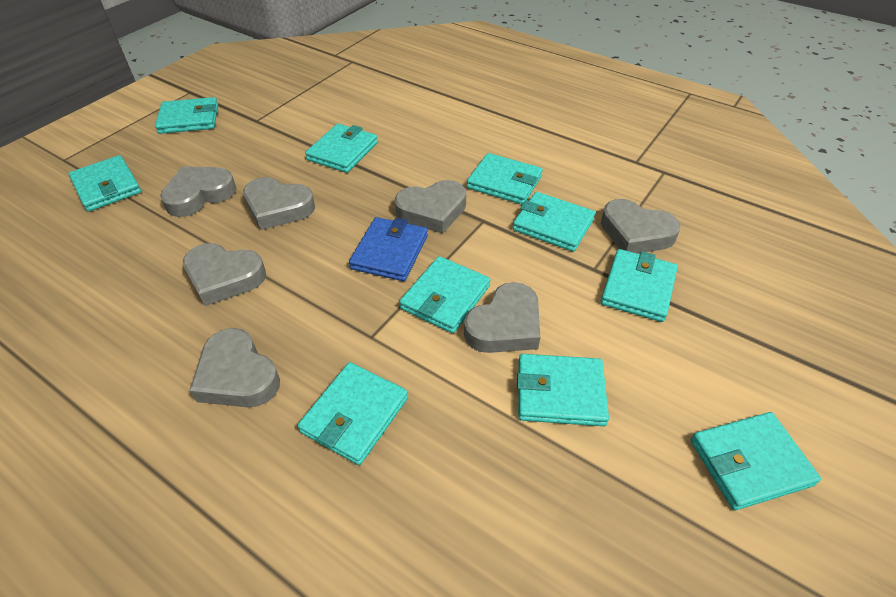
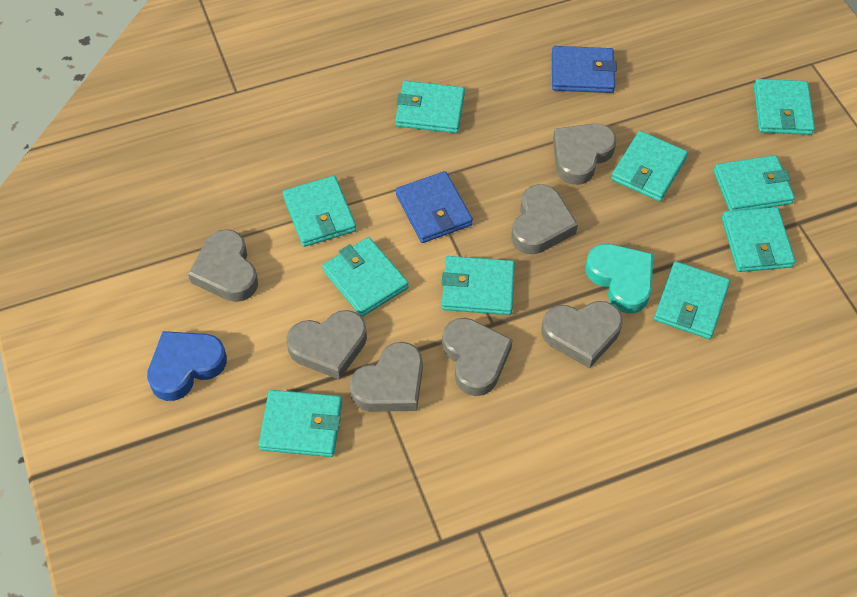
blue heart: none = 0 -> [147,331,227,401] = 1
blue wallet: [349,217,428,281] = 1 -> [396,171,473,243] [552,46,617,93] = 2
turquoise heart: none = 0 -> [585,244,653,313] = 1

